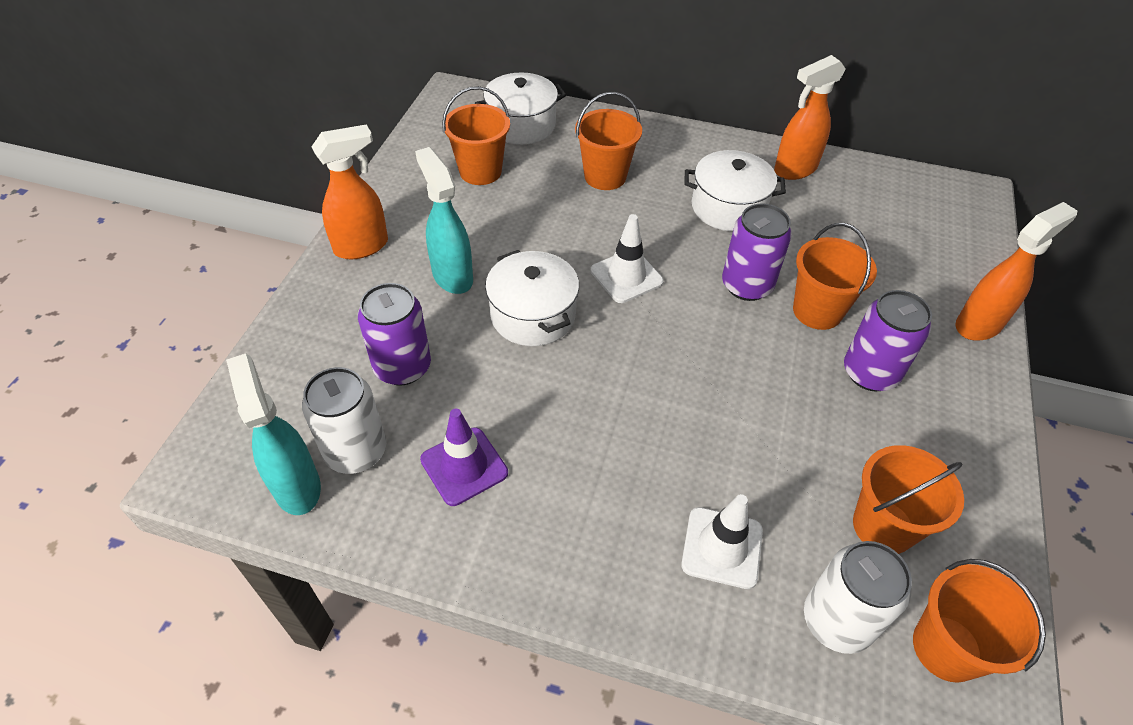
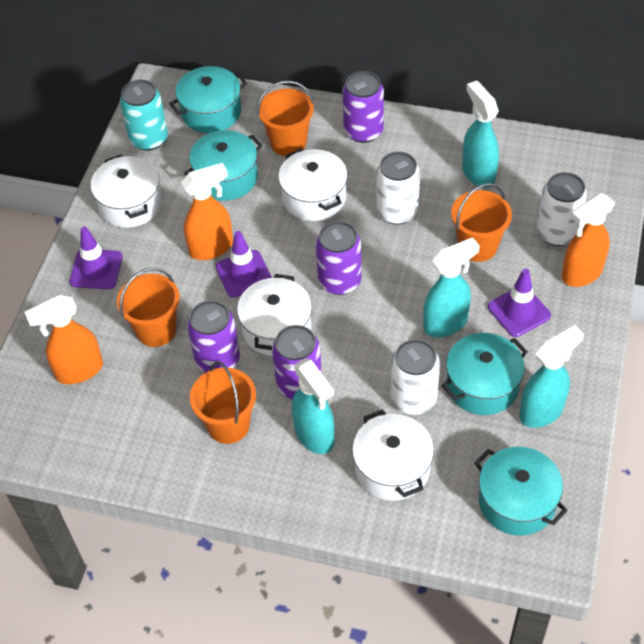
orange bucket: [442,86,510,185] [575,92,642,190] [793,223,877,330] [853,445,964,554] [913,559,1046,683] = 5 -> [117,268,180,347] [190,361,256,444] [257,81,314,156] [451,183,512,262] = 4
purple can: [358,283,431,386] [722,203,792,301] [844,290,932,391] = 3 -> [187,300,240,373] [272,325,322,399] [316,221,362,295] [343,71,384,143] = 4
purple traffic cone: [420,409,508,506] = 1 -> [69,227,123,289] [216,231,272,297] [488,269,551,337] = 3
turquoise can: none = 0 -> [120,80,168,151] = 1
turquoise pot: none = 0 -> [169,66,247,133] [184,130,263,201] [441,333,528,415] [474,447,568,536] = 4
turquoise spray bottle: [226,354,321,515] [415,147,473,294] = 2 -> [292,358,334,454] [423,237,480,337] [462,80,499,187] [519,325,584,428] = 4
white can: [302,367,386,474] [804,541,912,654] = 2 -> [376,152,420,225] [391,339,440,415] [537,172,587,246] = 3
white pot: [475,72,566,145] [485,250,579,346] [684,150,786,231] = 3 -> [91,155,162,228] [237,274,312,356] [278,149,348,221] [352,409,434,501] = 4
white traffic cone: [591,214,664,303] [681,494,763,589] = 2 -> none = 0

